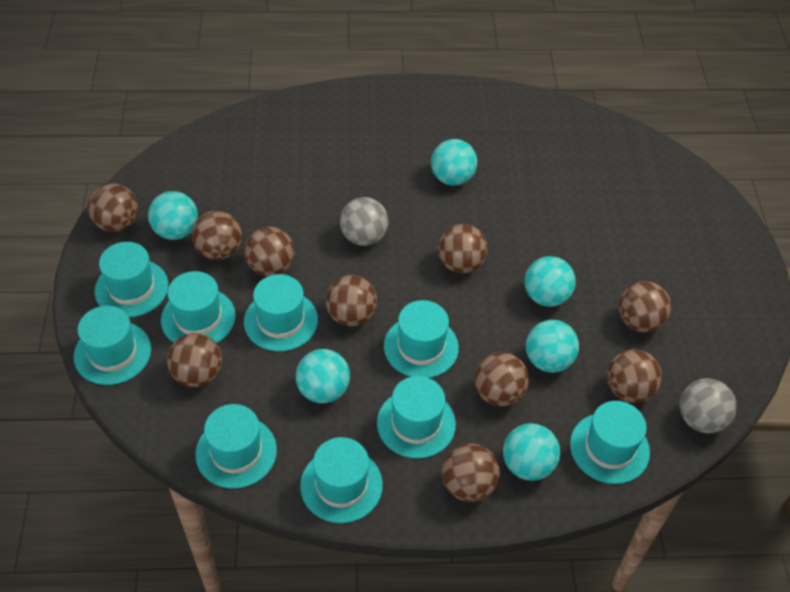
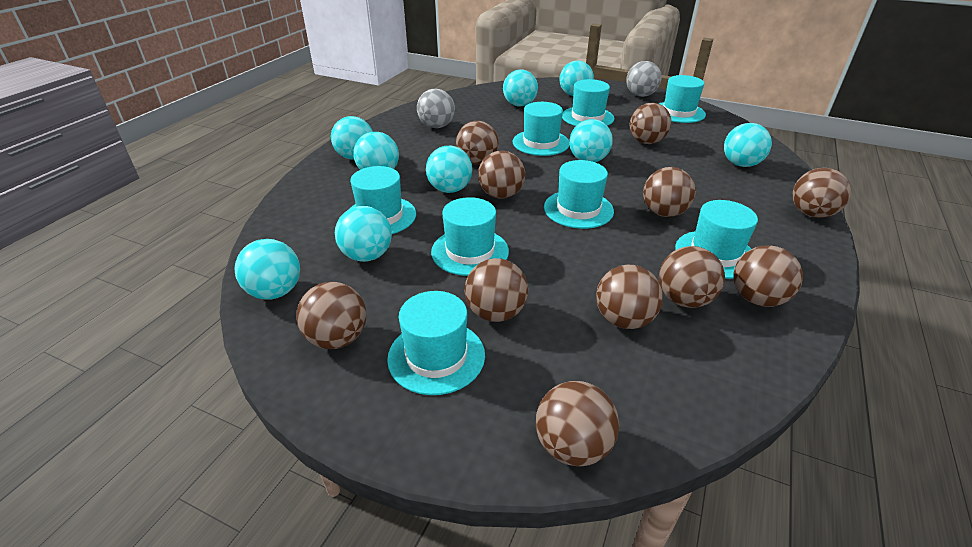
brown ball: [88,183,138,232] [167,333,222,387] [192,210,242,260] [244,227,295,276] [325,275,377,326] [438,224,488,274] [442,443,500,502] [474,352,529,407] [607,349,662,403] [619,281,671,332] = 10 -> [296,282,366,349] [456,121,499,165] [464,258,528,322] [478,151,525,199] [536,381,619,467] [596,265,663,329] [630,103,671,144] [643,167,696,217] [659,246,725,308] [733,245,803,307] [793,168,851,218] = 11
turquoise ball: [148,191,198,240] [296,349,350,403] [431,139,477,186] [503,423,560,481] [525,256,576,307] [526,320,579,373] = 6 -> [234,239,300,299] [331,116,373,160] [335,206,392,262] [353,132,399,170] [426,146,472,193] [503,69,538,107] [560,61,594,96] [569,119,613,162] [724,123,772,167] = 9
turquoise hat: [74,306,151,385] [95,242,168,317] [161,271,236,343] [195,404,277,489] [244,274,318,351] [300,437,383,523] [377,376,456,459] [384,300,459,378] [570,401,650,484] = 9 -> [349,166,416,234] [387,291,485,395] [431,197,509,276] [513,102,570,156] [544,160,614,229] [562,79,614,126] [659,75,706,123] [675,200,758,279] = 8

